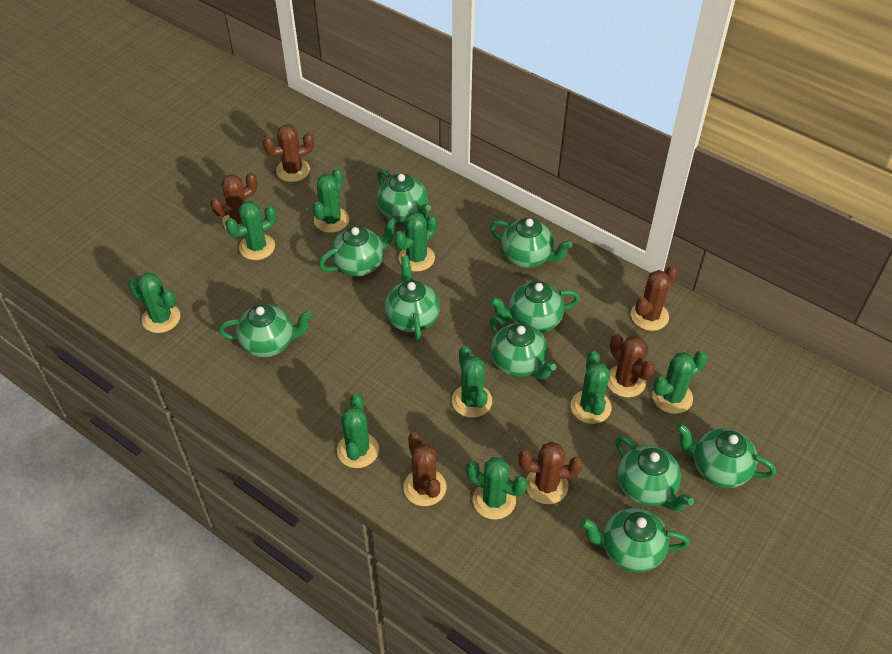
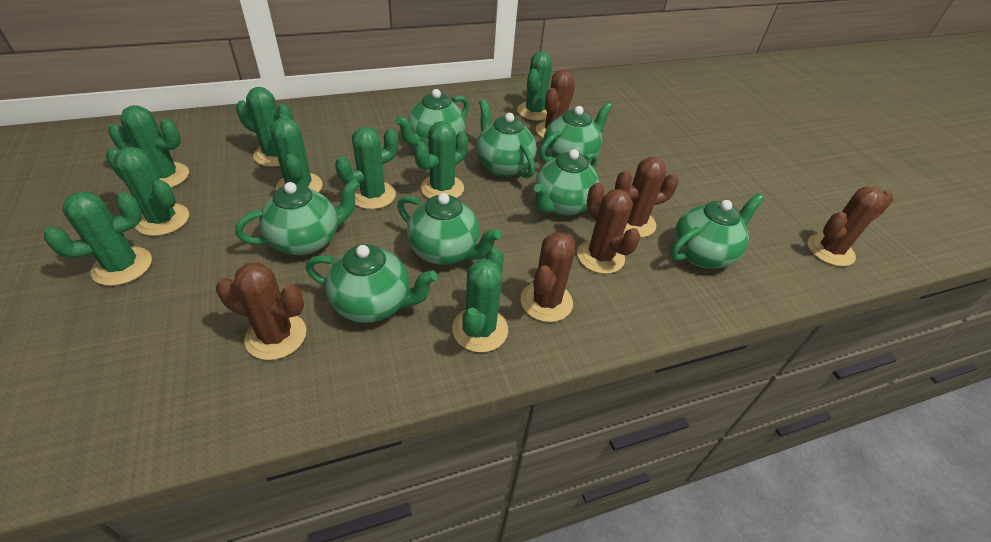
green teapot: [219,304,313,358] [319,217,398,277] [377,170,431,222] [385,256,440,342] [489,316,556,379] [490,218,572,268] [490,281,580,333] [581,508,690,573] [615,436,694,511] [676,423,776,488] = 10 -> [235,179,360,255] [306,244,437,323] [395,89,469,149] [397,193,501,265] [476,99,537,178] [534,149,600,216] [539,102,613,163] [670,193,765,268] = 8

